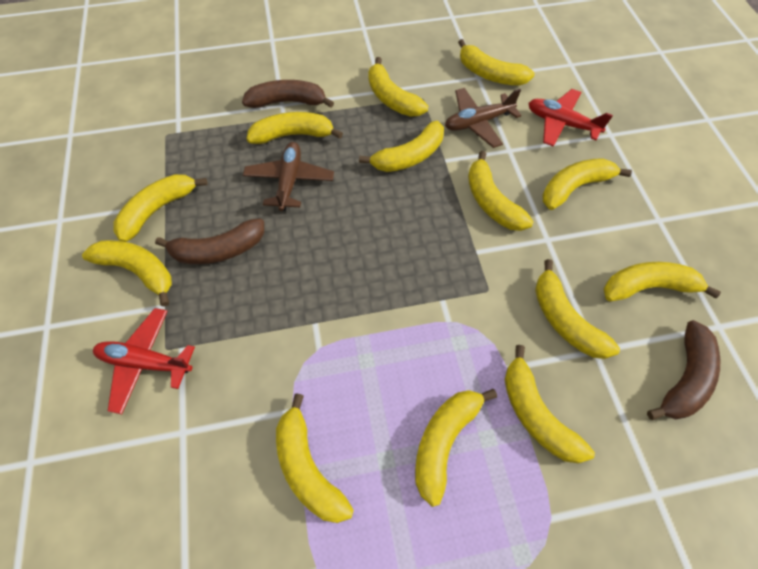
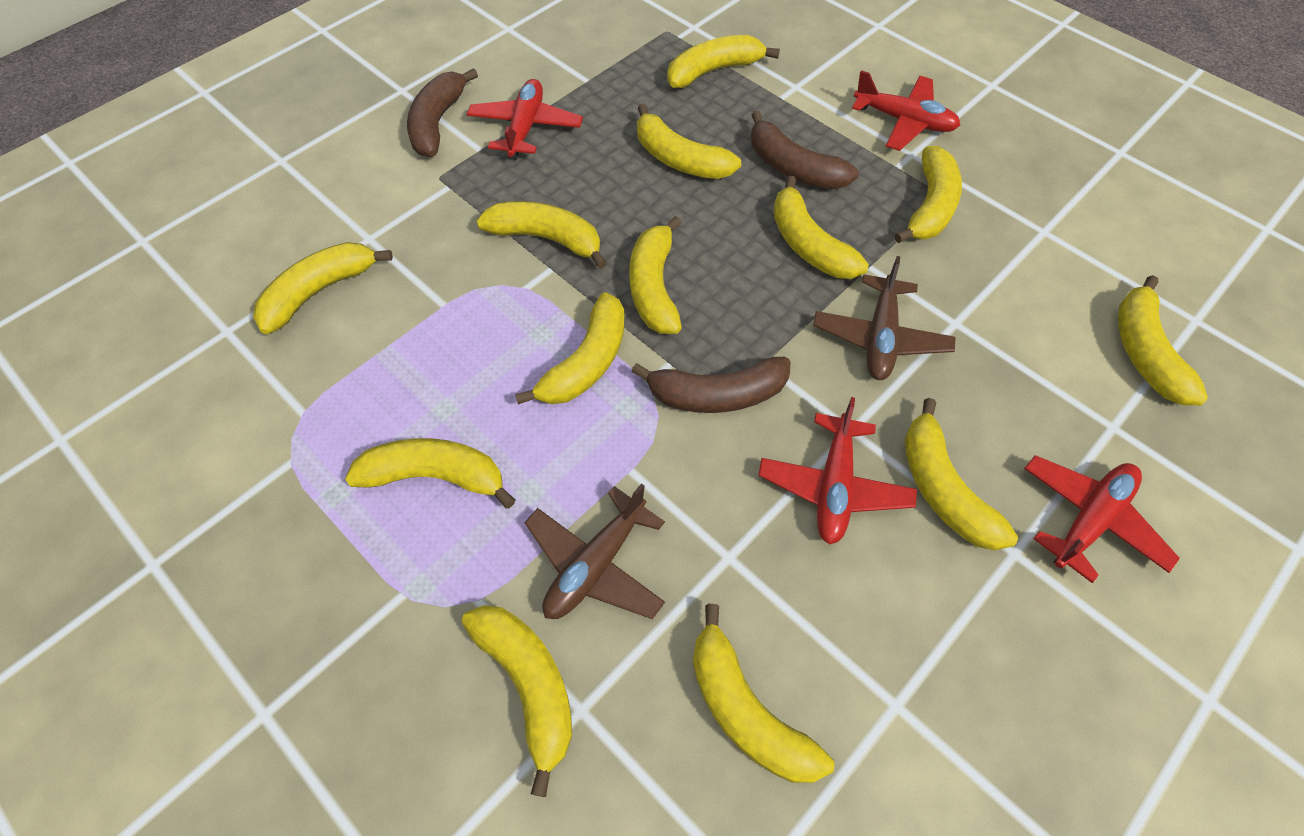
red plane: [93,308,195,414] [529,89,613,147] = 2 -> [467,79,583,160] [758,397,917,544] [852,70,960,151] [1024,455,1180,583] = 4

